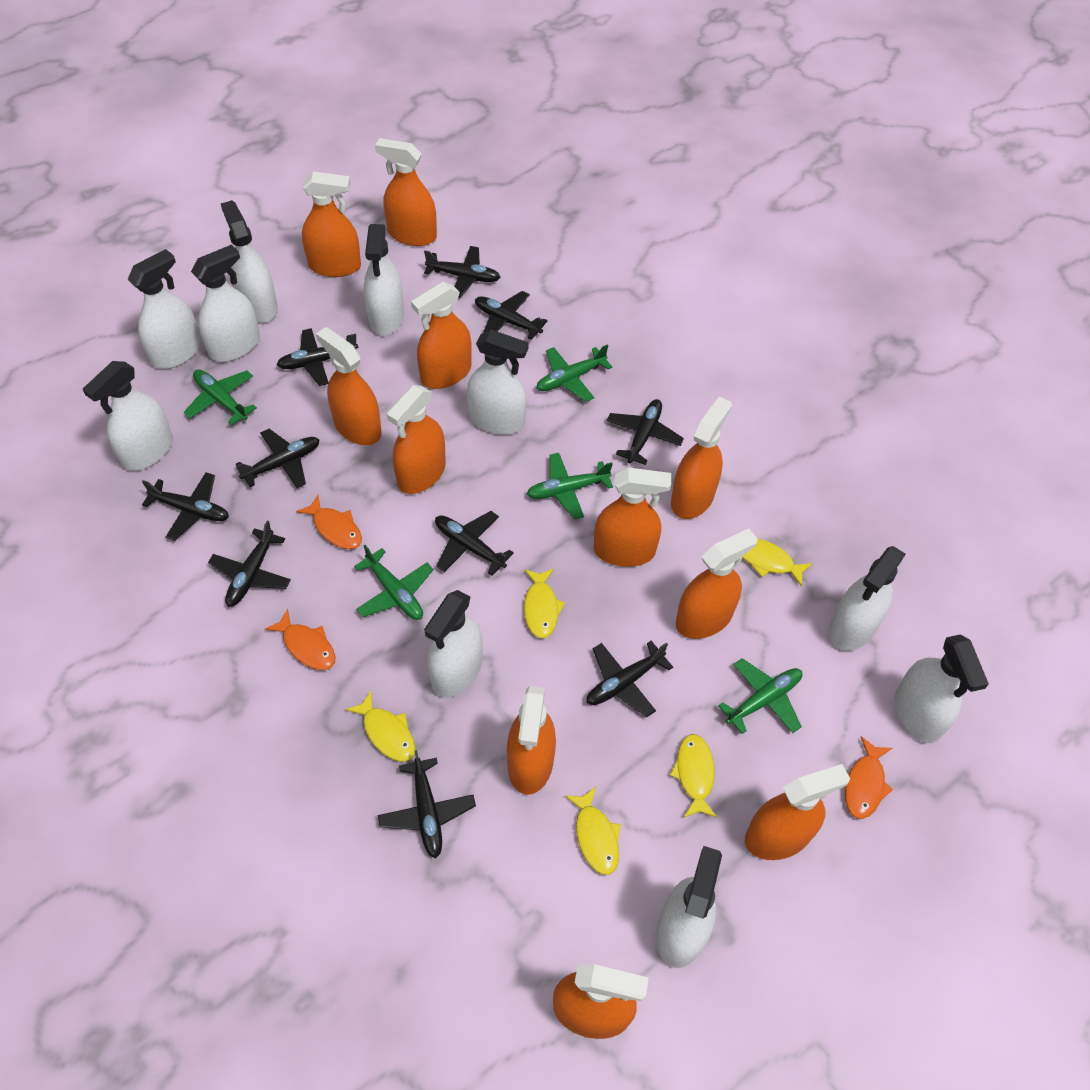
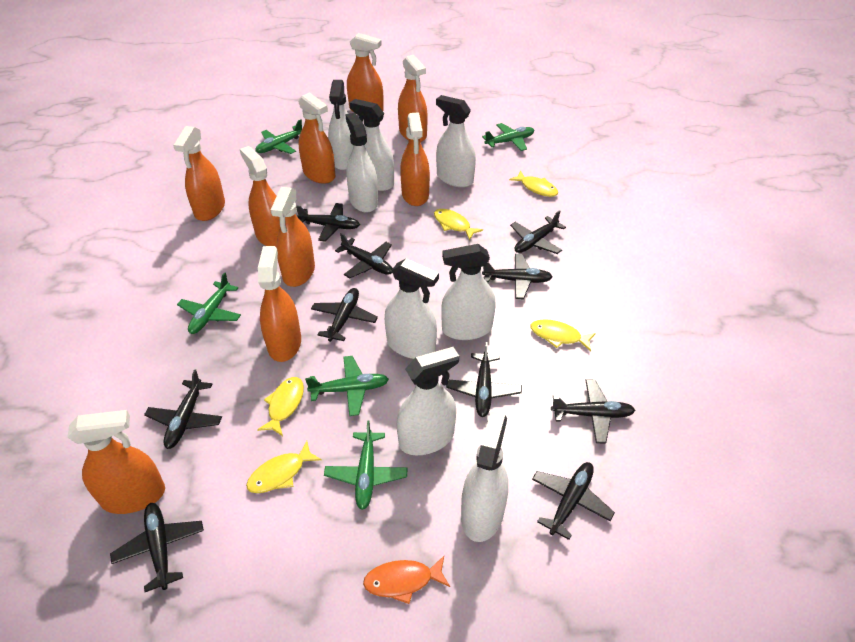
orange fish: [265,609,335,670] [296,495,362,549] [845,736,893,819] = 3 -> [363,556,450,604] = 1
orange spray bottle: [302,171,361,277] [316,327,382,445] [375,138,437,246] [387,385,446,494] [411,282,472,389] [507,686,556,795] [553,964,649,1039] [594,468,671,567] [671,396,732,519] [676,529,758,639] [745,764,850,860] = 11 -> [67,410,165,514] [173,126,225,221] [240,146,280,247] [258,246,301,362] [271,187,315,287] [298,92,335,184] [347,33,384,113] [398,55,428,142] [400,112,430,206] = 9
white spray bottle: [83,361,173,471] [127,249,201,369] [191,245,260,362] [221,200,278,323] [364,224,404,335] [424,590,483,698] [467,330,529,435] [656,846,722,968] [829,546,906,651] [895,635,989,743] = 10 -> [328,80,353,170] [345,113,378,213] [350,99,394,191] [385,259,439,359] [397,347,459,455] [436,95,476,187] [441,244,496,340] [461,411,508,542] = 8

